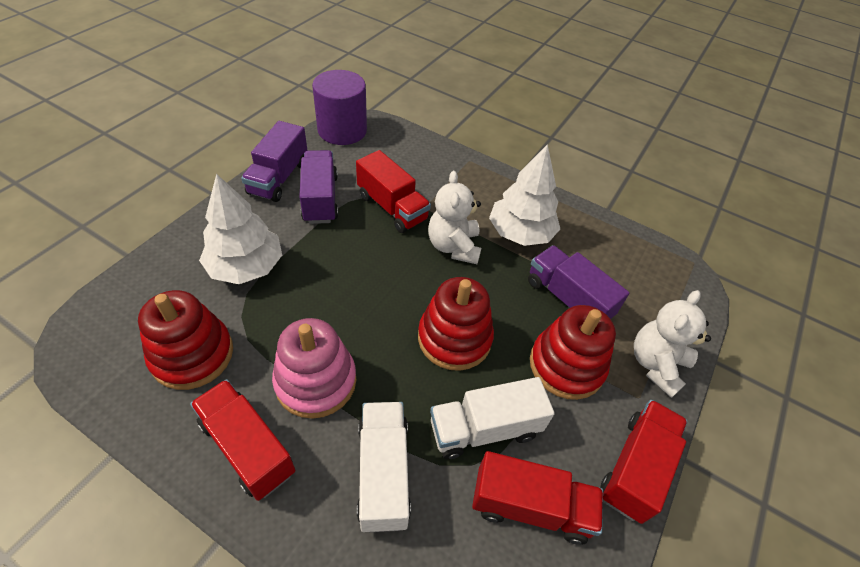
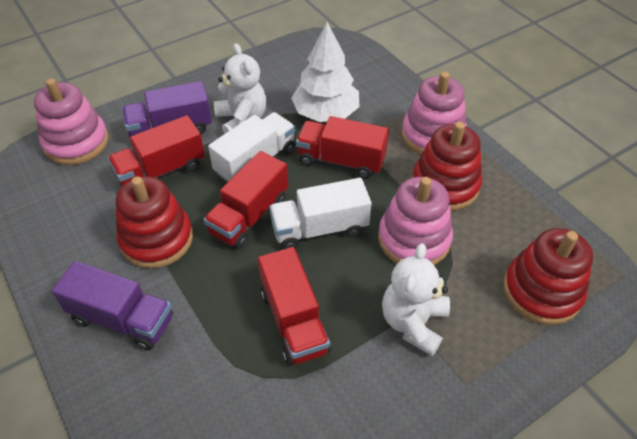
pink stacking toy: [272,318,356,419] = 1 -> [34,78,108,165] [378,177,453,265] [402,72,467,155] = 3
purple cylinder: [312,70,367,145] = 1 -> none = 0
purple truck: [241,121,308,202] [299,150,338,224] [528,245,629,319] = 3 -> [52,261,173,350] [122,81,212,137] = 2
white tree: [199,174,282,284] [489,144,560,246] = 2 -> [291,22,359,122] = 1

